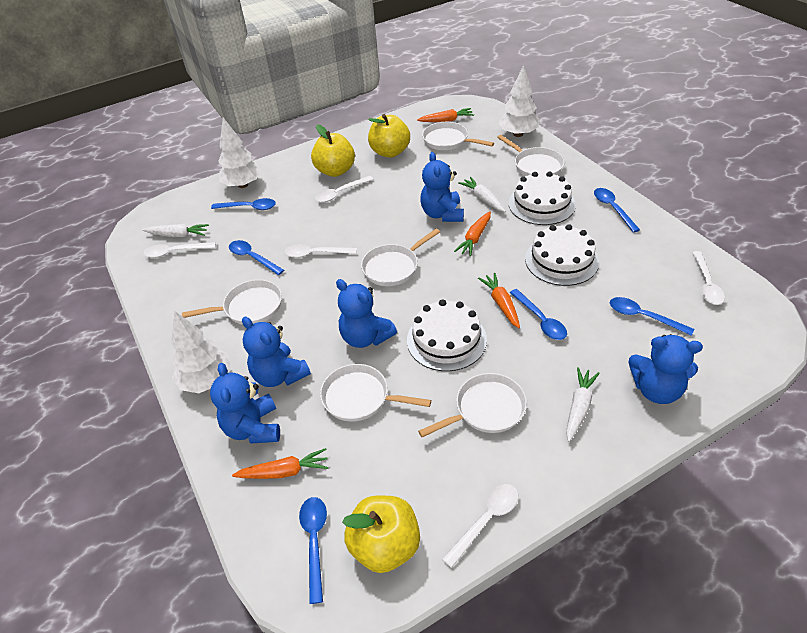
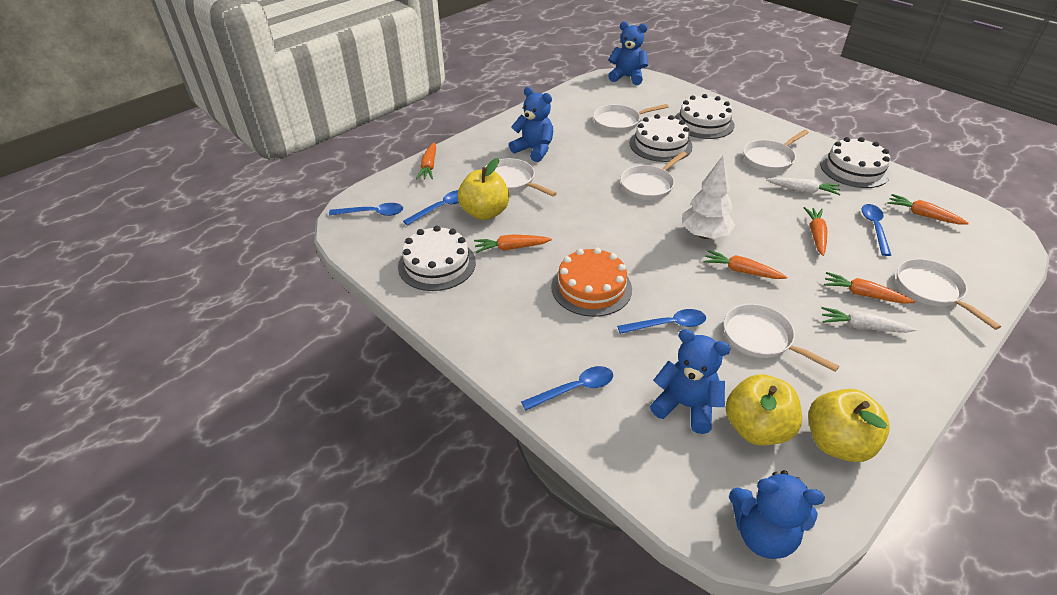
blue spoon: [211,198,276,210] [229,240,284,275] [299,497,327,604] [510,289,567,340] [594,188,640,233] [610,297,694,336] = 6 -> [329,203,403,216] [403,190,459,226] [521,366,613,410] [617,309,706,334] [861,204,891,256] = 5
blue teddy bear: [210,363,280,443] [242,317,311,387] [336,279,397,348] [420,152,464,222] [628,334,703,404] = 5 -> [509,87,553,162] [608,21,648,85] [650,329,731,434] [729,470,825,559] = 4
orange cake: none = 0 -> [551,248,632,317] = 1
orange carrot: [232,448,329,479] [417,108,474,122] [454,211,491,256] [478,273,520,328] = 4 -> [416,142,436,179] [474,234,552,253] [703,250,787,279] [804,207,827,256] [824,272,915,304] [887,194,969,224] = 6
white cake: [407,299,487,371] [509,172,576,225] [525,224,599,286] = 3 -> [398,226,476,291] [630,114,693,162] [675,94,734,139] [820,137,890,188] = 4
white carrot: [142,224,209,237] [458,177,506,212] [566,367,600,442] = 3 -> [767,177,840,195] [821,307,916,333] = 2
white spoon: [144,242,216,258] [285,244,357,258] [315,176,373,202] [442,484,518,568] [692,251,725,305] = 5 -> none = 0
white tree: [171,311,231,393] [218,117,261,188] [498,65,539,137] = 3 -> [682,156,735,239] = 1

